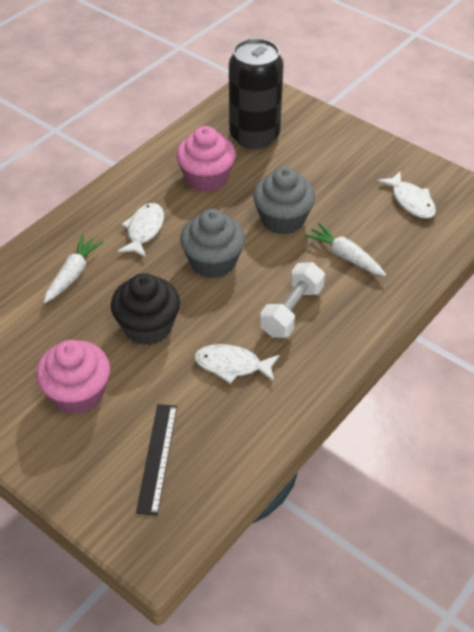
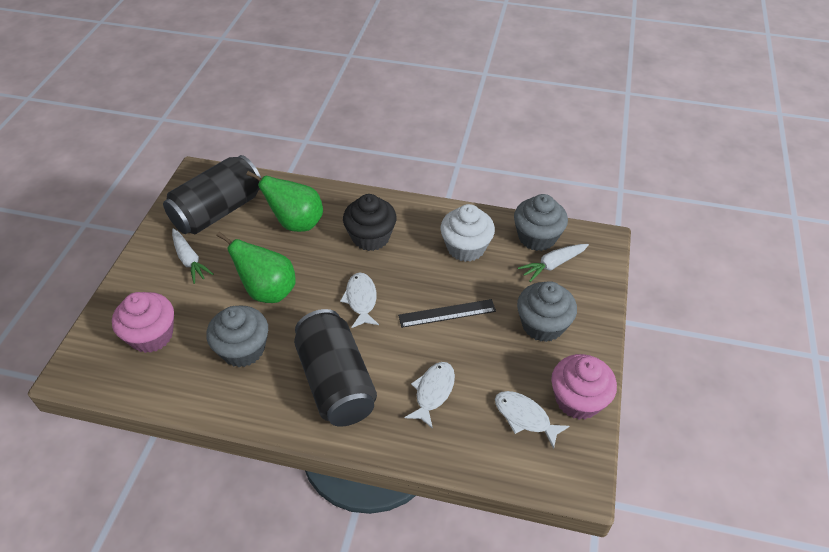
black can: [229,38,284,149] = 1 -> [163,155,261,234] [294,309,377,427] = 2
green pear: none = 0 -> [216,232,296,303] [246,171,323,232] = 2
grey cupcake: [180,209,245,278] [253,167,315,235] = 2 -> [206,306,268,367] [514,194,568,251] [517,281,577,342] = 3
white cupcake: none = 0 -> [440,204,495,262] = 1
white dumbbell: [260,262,325,338] = 1 -> none = 0

